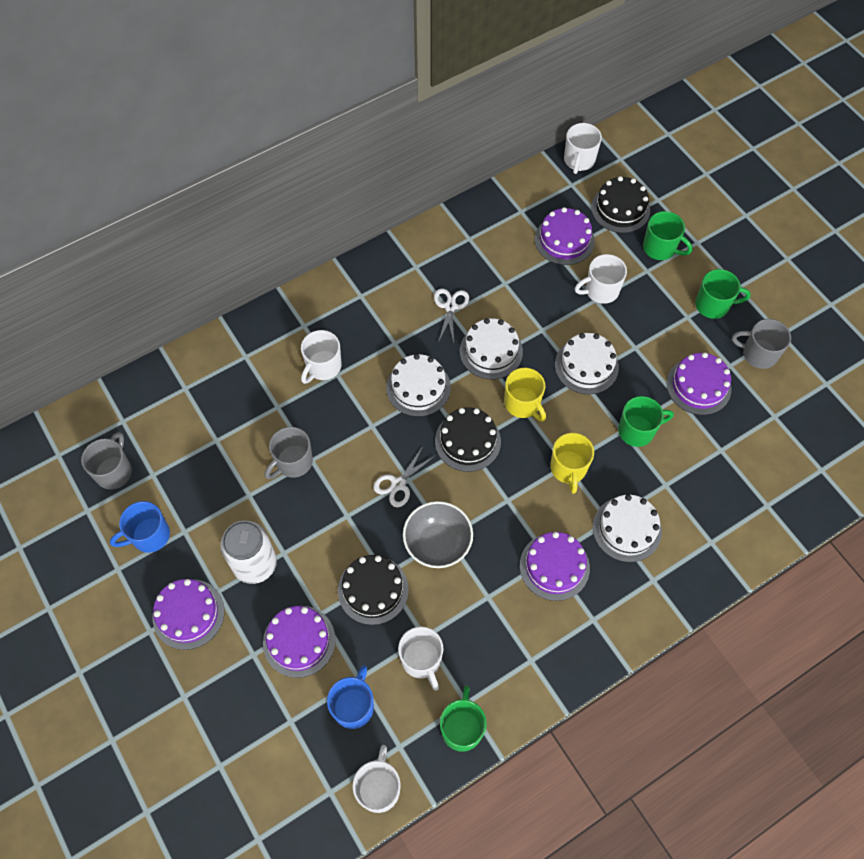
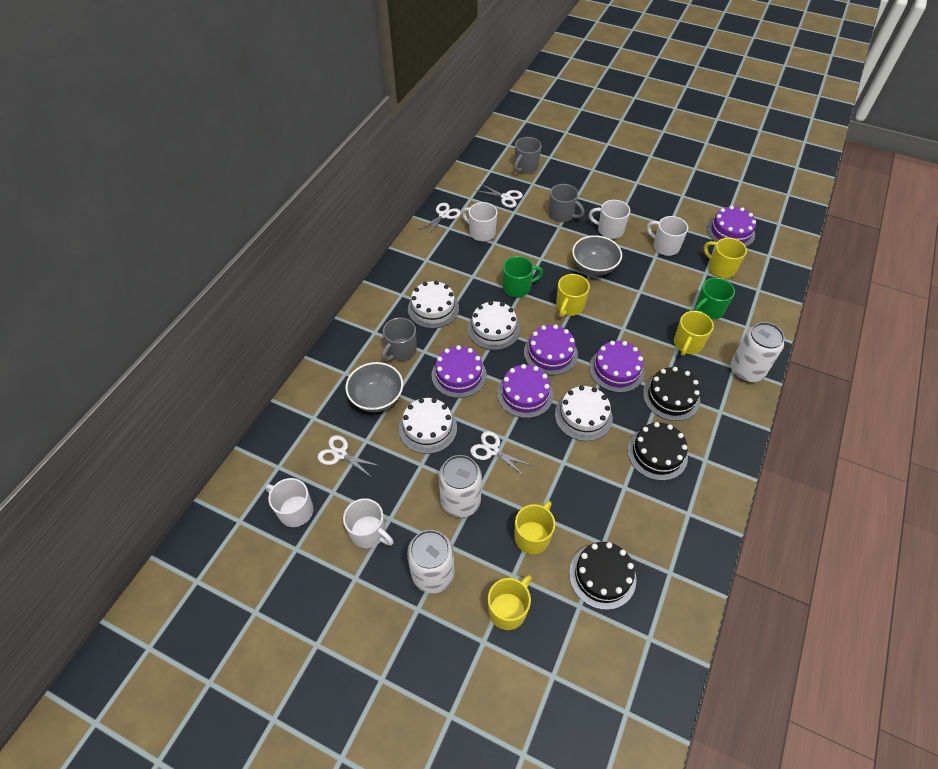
blue mug: [110,501,170,553] [327,665,374,729] = 2 -> none = 0
green mug: [440,686,487,752] [618,396,674,447] [643,211,692,260] [695,269,751,319] = 4 -> [503,256,543,297] [694,277,735,320] = 2
grey bowl: [403,501,473,568] = 1 -> [346,362,403,412] [572,235,622,276] = 2
white can: [220,521,277,584] = 1 -> [407,530,455,594] [438,455,482,518] [731,322,785,382] = 3
white scissors: [373,448,436,507] [434,288,469,343] = 2 -> [318,435,380,477] [419,203,461,235] [470,431,532,477] [475,184,523,208] = 4
yellow mug: [504,368,546,422] [550,433,594,494] = 2 -> [488,575,532,630] [514,501,555,554] [556,274,590,317] [674,311,714,356] [704,238,747,278] = 5

